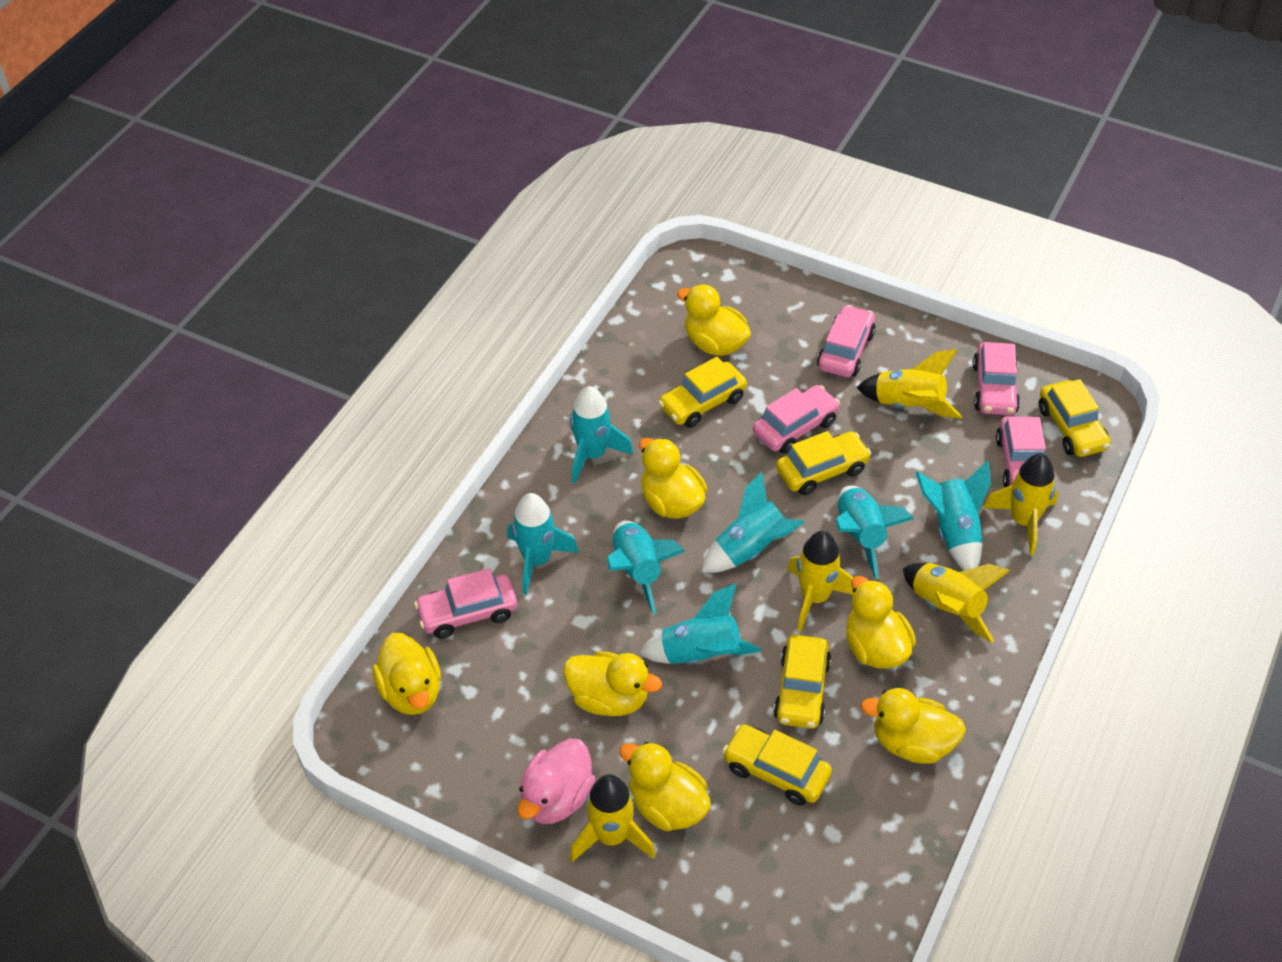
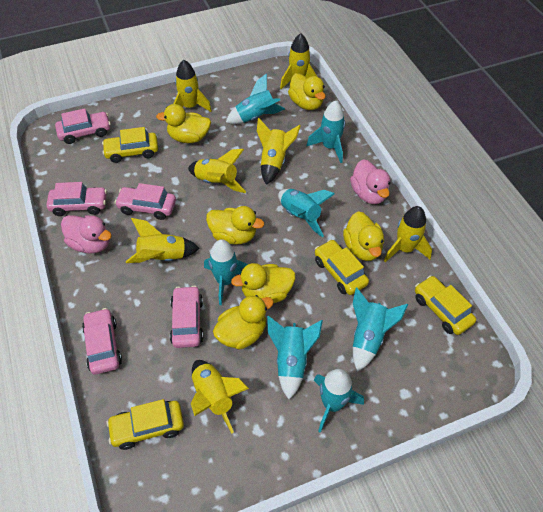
pink duck: [517,738,595,824] = 1 -> [61,215,112,254] [350,159,390,204] = 2
yellow car: [658,357,747,428] [722,724,832,806] [774,635,831,729] [776,431,871,495] [1039,379,1111,457] = 5 -> [102,127,158,163] [106,399,184,450] [315,239,369,295] [415,275,476,335] = 4
yellow duck: [372,633,441,715] [563,651,662,716] [619,742,711,831] [639,438,708,519] [677,284,751,356] [846,576,916,669] [861,688,966,764] = 7 -> [156,104,211,143] [206,206,264,244] [213,295,274,350] [231,263,295,303] [288,73,326,110] [343,211,384,261] = 6
yellow rocket: [570,774,656,862] [787,531,854,631] [857,349,962,418] [903,563,1010,643] [983,453,1058,556] = 5 -> [126,218,200,263] [173,60,212,112] [188,149,246,193] [191,360,249,434] [257,118,301,185] [280,33,317,89] [384,206,432,262] = 7

